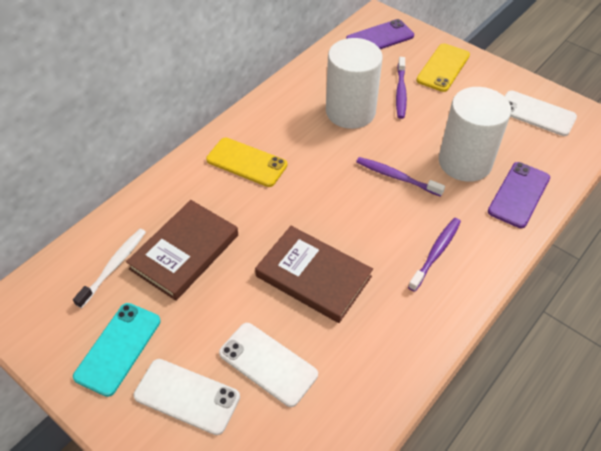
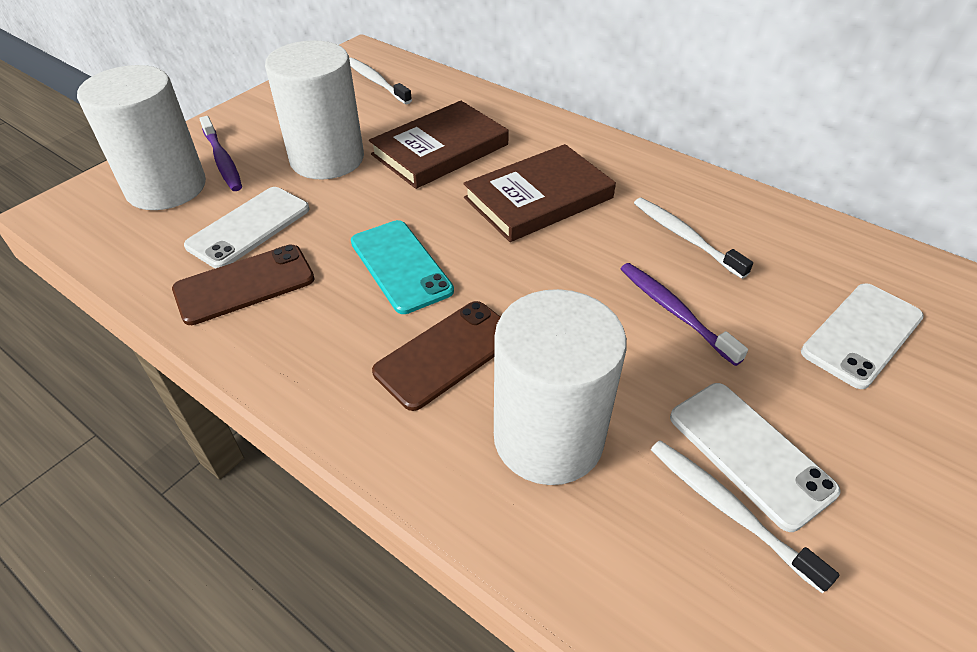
brown phone: none = 0 -> [172,245,315,325] [372,301,500,411] = 2
purple phone: [346,19,414,49] [488,162,550,228] = 2 -> none = 0
purple toothbrush: [356,157,445,197] [396,57,407,119] [408,218,461,292] = 3 -> [199,116,242,191] [621,263,748,366] = 2
white cylinder: [326,38,383,129] [439,87,511,182] = 2 -> [77,65,206,210] [265,40,364,180] [494,289,627,485] = 3
white toothbrush: [73,229,146,308] = 1 -> [349,57,412,104] [634,198,753,279] [651,440,839,593] = 3
yellow phone: [206,138,287,187] [416,43,470,92] = 2 -> none = 0

